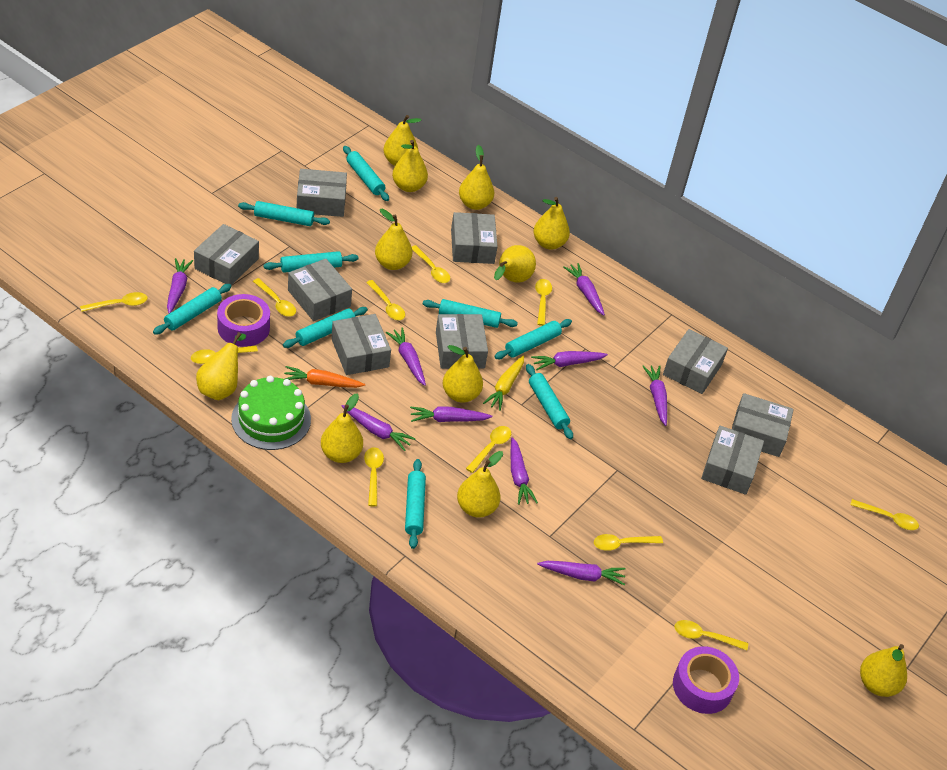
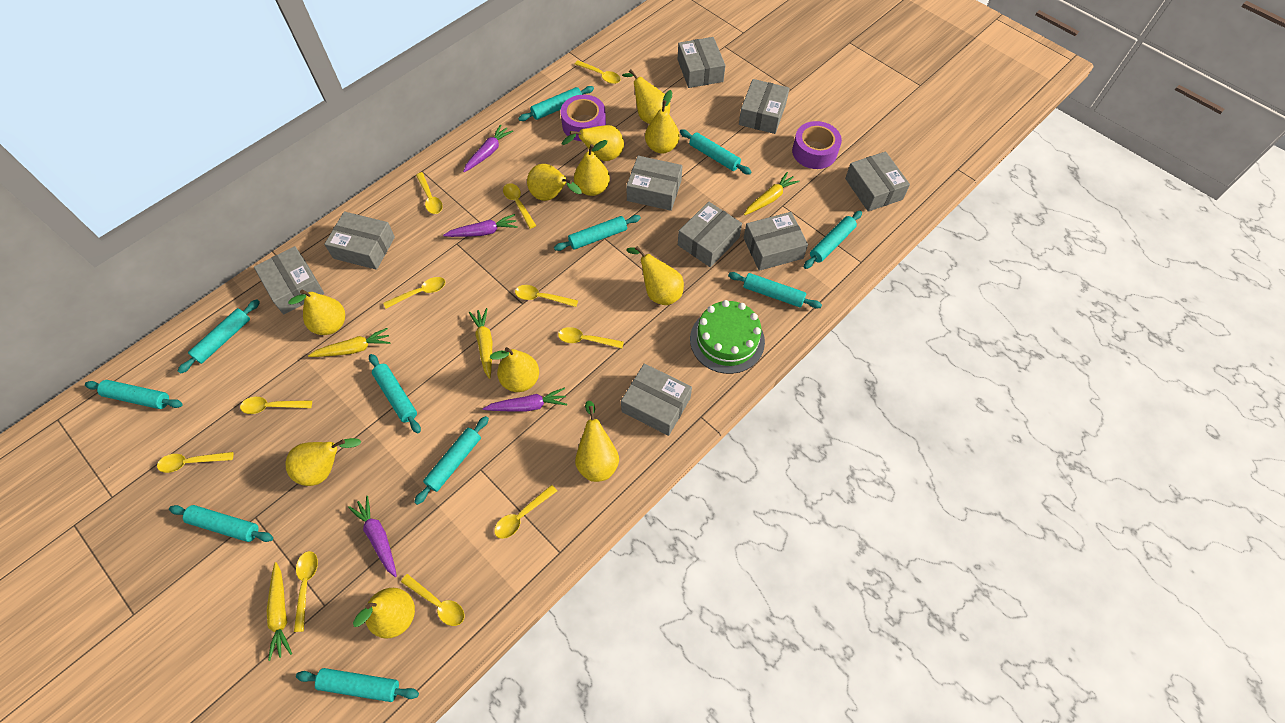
orange carrot: [284,366,365,388] = 1 -> none = 0
purple carrot: [167,258,193,314] [341,405,416,451] [386,328,426,386] [410,406,492,422] [511,437,538,505] [531,351,608,370] [537,561,626,586] [563,263,605,316] [642,365,667,426] = 9 -> [348,496,397,577] [443,214,518,237] [463,124,513,172] [483,388,567,412] = 4
turquoise rolling pin: [153,284,232,335] [238,201,330,226] [264,251,359,273] [283,307,368,348] [343,146,389,201] [405,459,426,549] [423,299,518,328] [494,319,572,359] [526,364,573,439] = 9 -> [85,380,183,409] [169,505,273,542] [178,299,260,374] [296,668,419,702] [369,354,421,433] [414,416,489,505] [518,86,594,121] [554,215,641,251] [680,129,751,175] [728,272,822,309] [804,211,862,269] = 11
yellow carrot: [483,356,524,411] = 1 -> [267,562,292,661] [308,328,391,357] [469,308,492,379] [744,172,799,215] = 4

